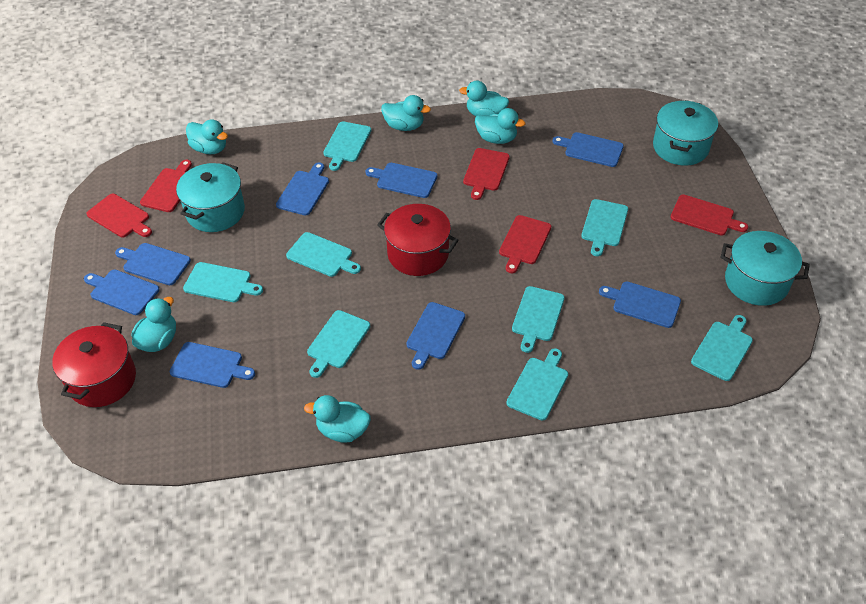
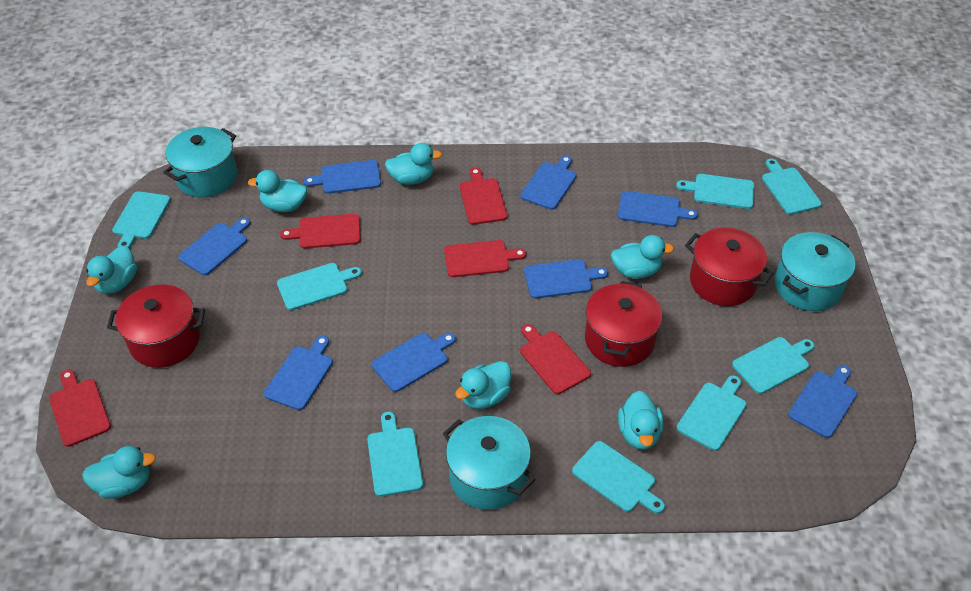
red pot: [52,322,136,407] [377,204,458,276] = 2 -> [107,284,205,368] [585,281,662,367] [685,228,774,306] = 3
turquoise duck: [132,297,176,352] [186,119,228,154] [304,395,371,443] [381,95,431,131] [459,80,509,116] [475,108,526,144] = 6 -> [82,446,156,499] [86,245,137,294] [248,170,307,212] [385,143,442,185] [455,361,511,409] [611,235,674,279] [618,391,664,450] = 7

